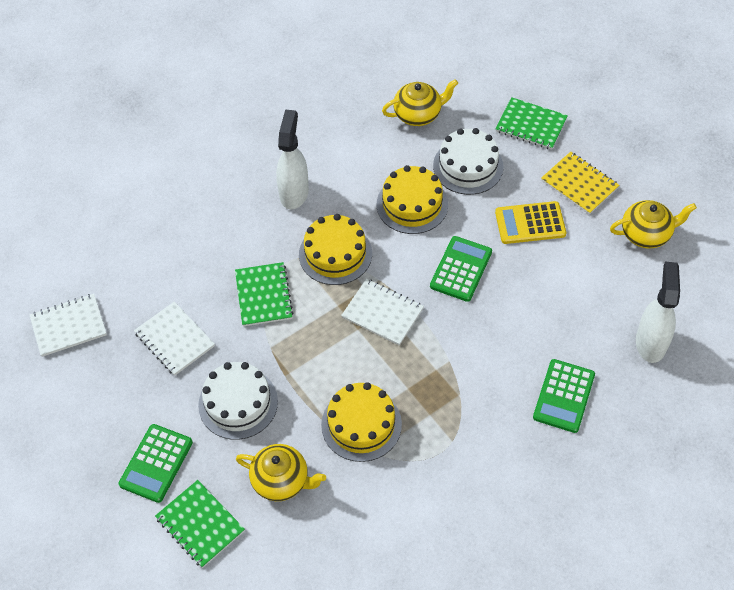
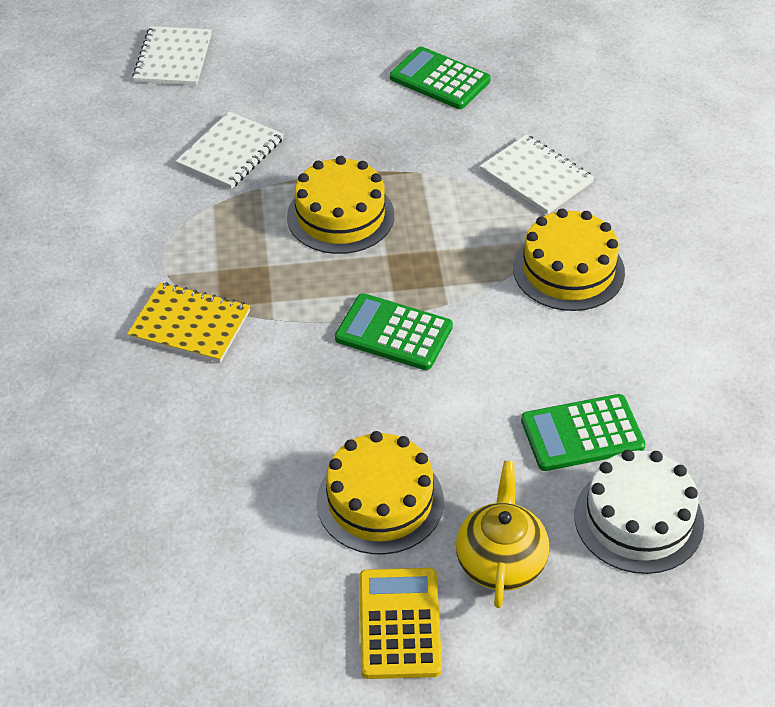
green notebook: [155,480,245,568] [235,262,293,326] [495,97,568,150] = 3 -> none = 0
white cake: [198,362,278,440] [433,128,504,195] = 2 -> [574,450,704,574] = 1
white spray bottle: [276,109,309,209] [636,262,680,363] = 2 -> none = 0
yellow teapot: [236,444,326,501] [382,79,458,126] [610,200,697,249] = 3 -> [456,461,550,608] = 1

